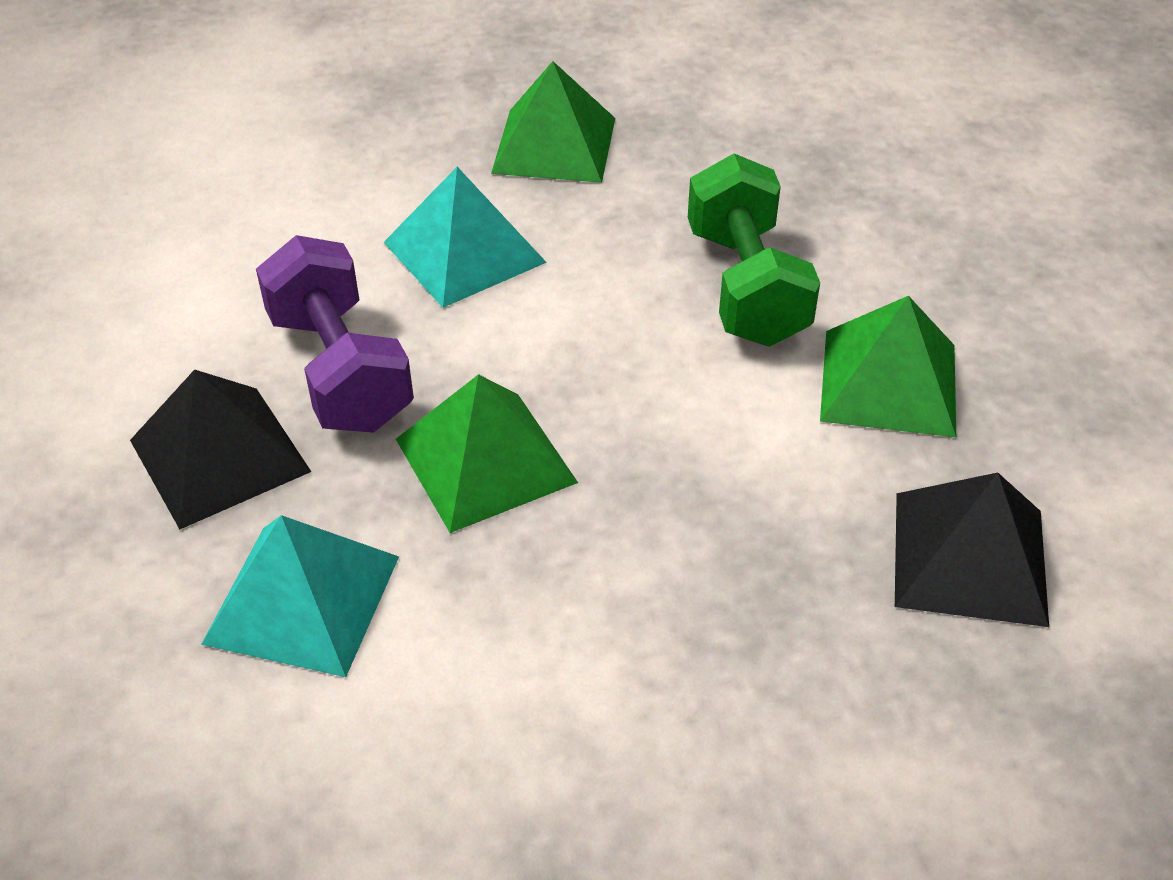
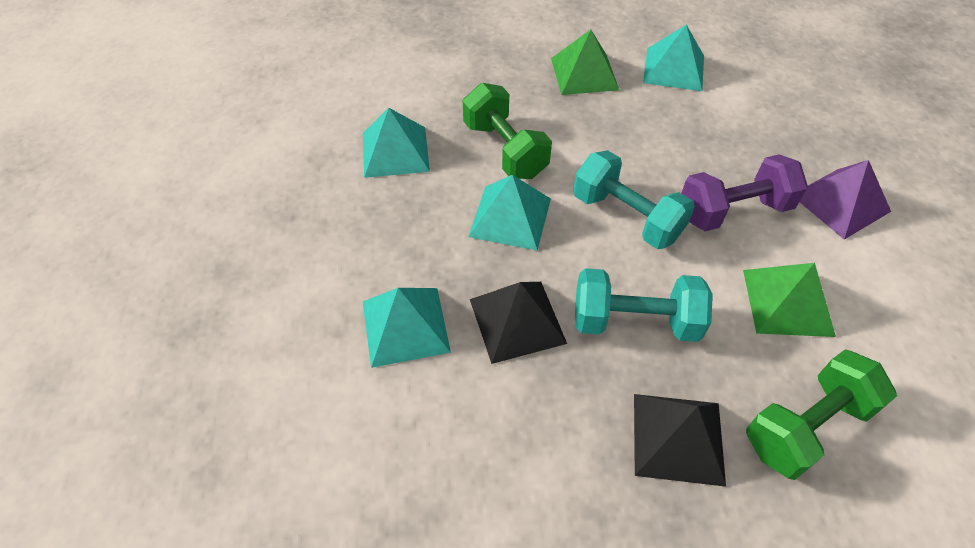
green dumbbell: [688,153,820,346] = 1 -> [463,83,552,179] [746,349,897,480] = 2
green pyramid: [396,374,578,533] [491,61,615,183] [820,296,956,437] = 3 -> [551,29,619,95] [743,263,836,337] = 2
purple pyramid: none = 0 -> [800,160,891,240] = 1
turquoise dumbbell: none = 0 -> [573,150,695,249] [575,268,713,342] = 2
turquoise pyramid: [201,515,399,677] [383,167,547,308] = 2 -> [363,108,430,178] [363,288,451,368] [468,175,551,251] [643,24,704,91] = 4

